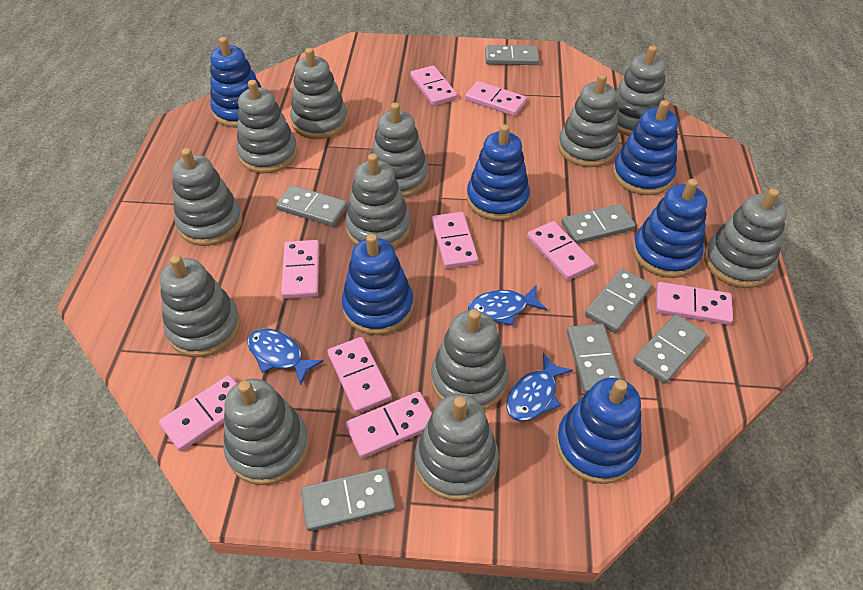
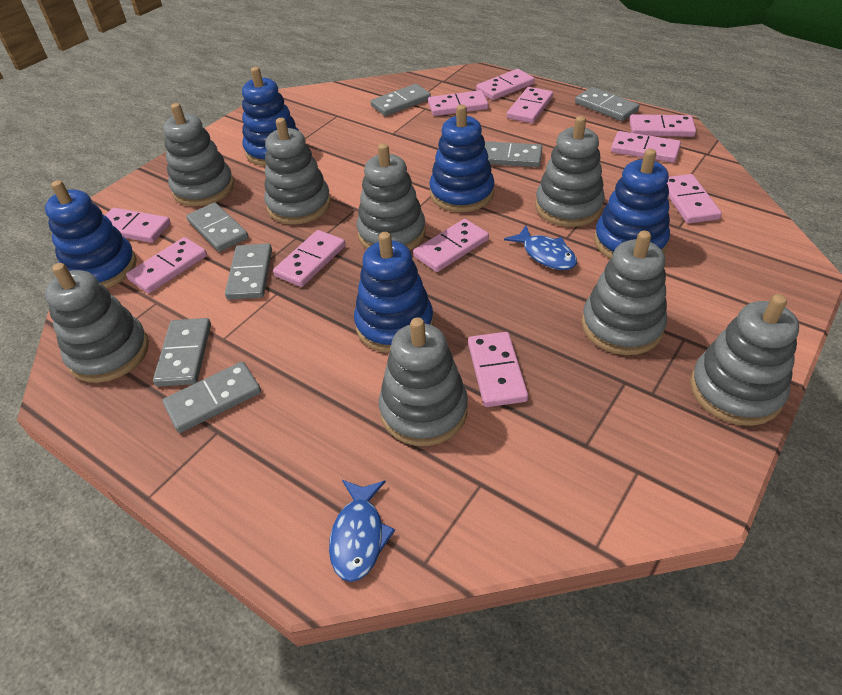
blue fish: [248,328,323,385] [468,286,547,326] [506,353,573,421] = 3 -> [329,480,395,582] [504,226,577,270] = 2
blue stacking toy: [210,37,261,127] [342,234,414,335] [467,124,530,221] [556,378,642,484] [613,100,678,195] [632,179,707,278] = 6 -> [45,180,137,289] [242,67,299,166] [354,232,434,353] [429,105,494,212] [594,149,670,259] = 5
grey stacking toy: [160,255,241,357] [172,148,243,246] [224,379,309,485] [237,80,298,173] [290,48,348,139] [345,154,411,248] [371,103,429,197] [415,394,499,501] [431,309,509,410] [558,74,619,167] [616,46,665,136] [704,188,787,288] = 12 -> [45,263,149,383] [163,103,234,206] [264,118,331,224] [357,143,426,250] [379,317,468,446] [535,116,605,227] [582,231,667,355] [690,294,799,426] = 8
pink domino: [159,375,237,451] [281,240,319,299] [328,337,392,414] [346,392,432,458] [410,65,457,106] [432,212,478,269] [465,81,527,116] [527,221,595,280] [656,282,733,325] = 9 -> [105,208,171,243] [126,237,207,294] [273,230,345,287] [413,219,489,272] [428,90,488,116] [468,332,528,407] [476,69,535,100] [507,87,553,123] [611,131,681,163] [629,114,696,137] [667,174,722,223] = 11

